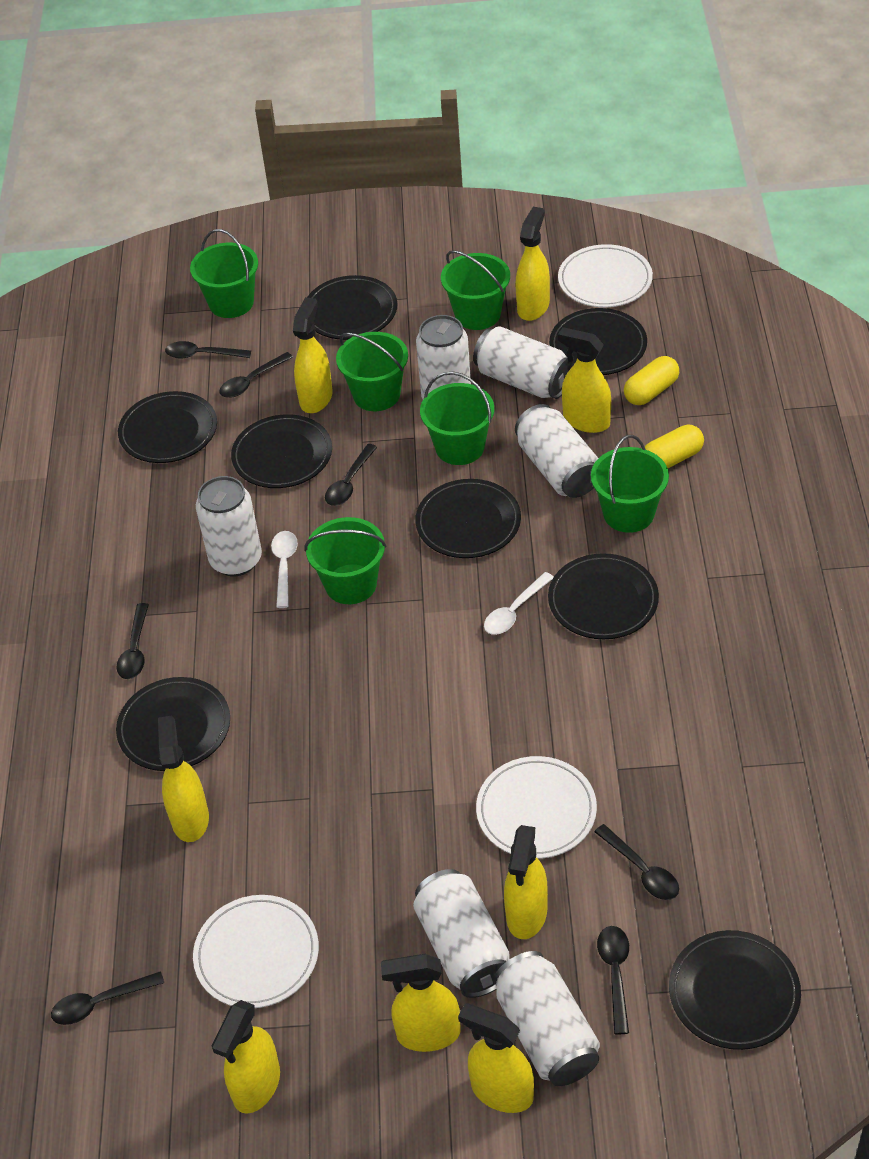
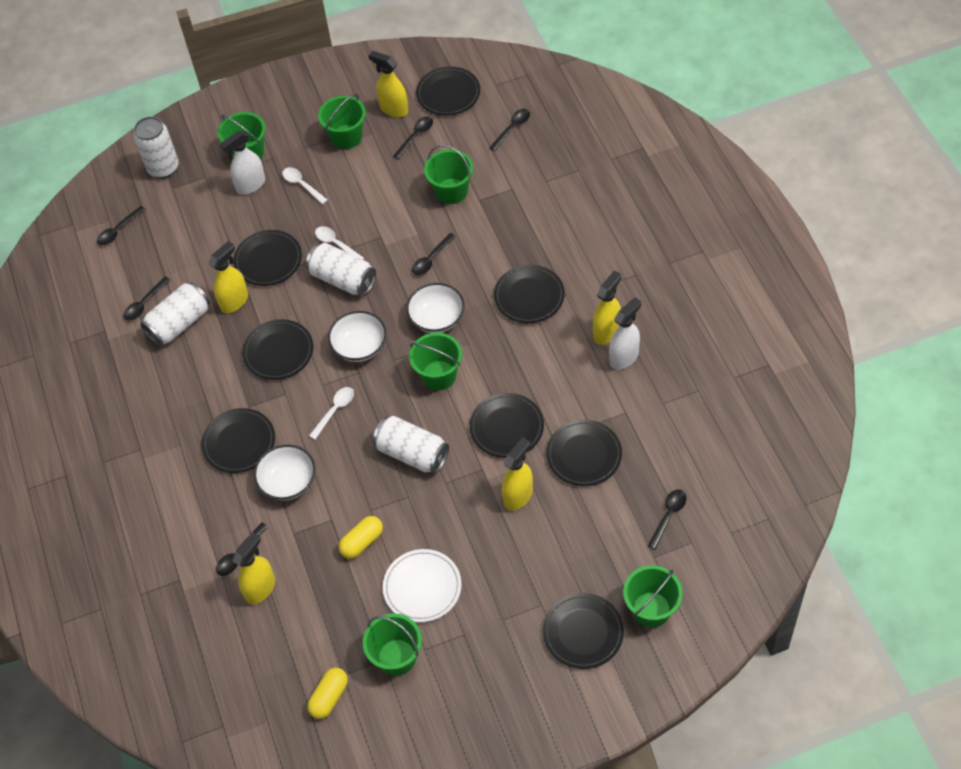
white bowl: none = 0 -> [254,445,316,500] [328,311,387,362] [406,283,465,333] = 3
white can: [196,476,262,576] [413,869,510,998] [416,315,471,399] [473,326,574,399] [493,951,600,1086] [515,404,598,498] = 6 -> [134,117,179,178] [140,282,210,346] [306,243,376,296] [373,416,449,473] = 4
white plate: [193,895,319,1008] [476,756,597,859] [558,244,653,307] = 3 -> [383,549,462,622] = 1
white spoon: [271,531,298,608] [484,572,553,635] = 2 -> [282,167,327,204] [309,387,354,440] [315,226,364,260] = 3
white spray bottle: none = 0 -> [219,131,265,195] [609,297,642,370] = 2
yellow spray bottle: [158,716,209,842] [212,1000,280,1114] [293,297,333,413] [381,954,461,1052] [458,1003,534,1113] [504,825,548,939] [515,207,550,321] [558,327,611,433] = 8 -> [208,241,248,314] [233,532,275,605] [369,51,408,117] [502,437,533,511] [593,271,622,345] = 5

